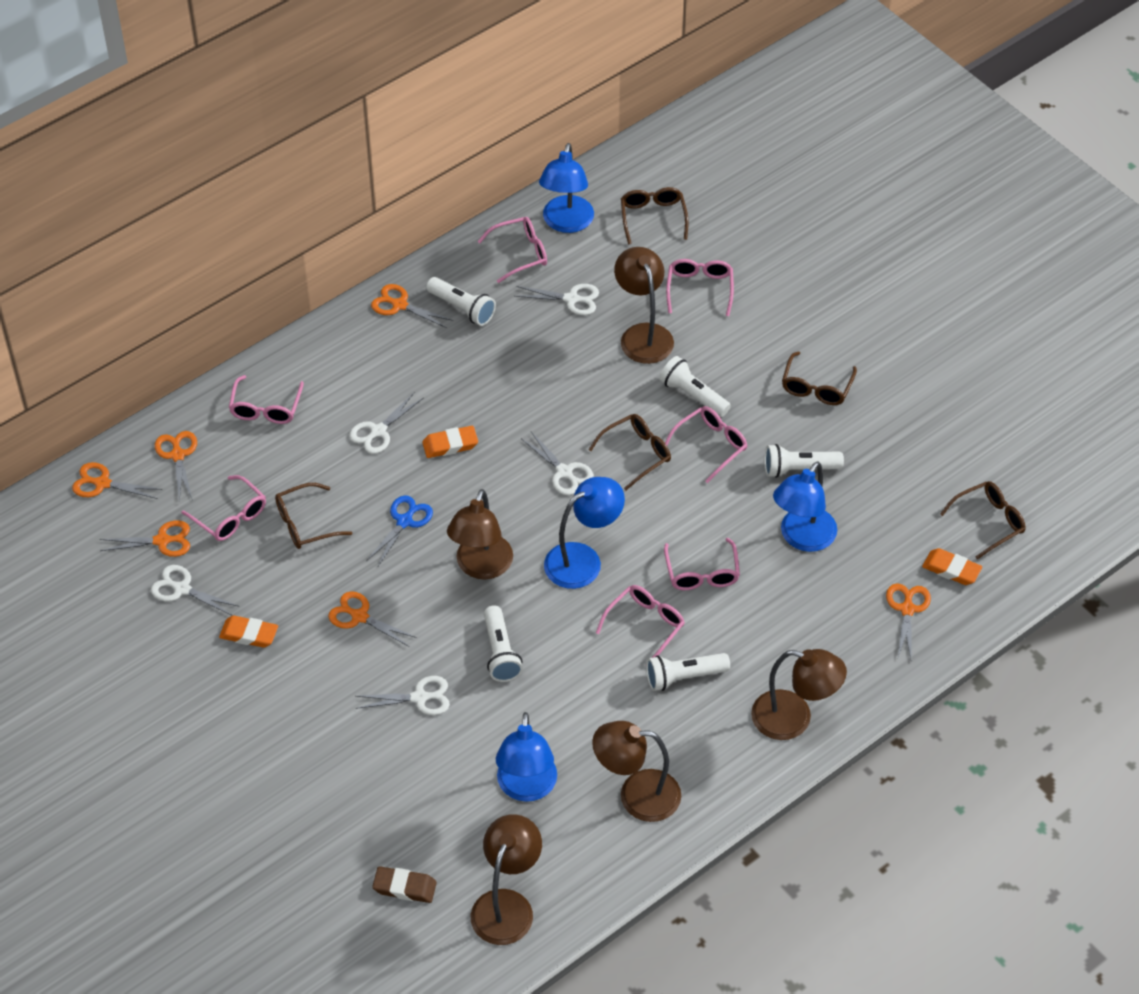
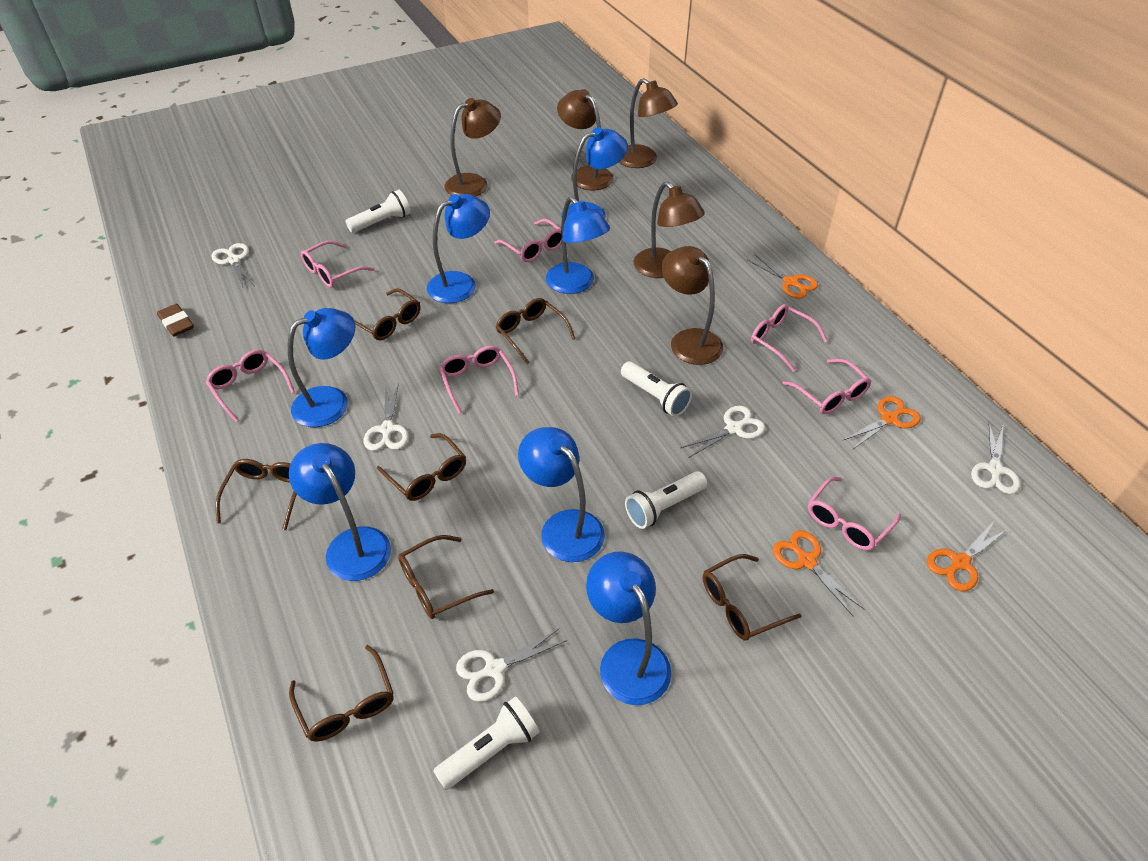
blue lamp: [496,712,557,802] [539,143,594,233] [544,477,625,589] [773,461,837,552] = 4 -> [288,308,355,427] [289,443,391,581] [427,194,490,303] [518,427,605,562] [546,196,610,294] [561,127,628,219] [586,552,671,705] = 7
blue scissors: [366,495,433,566] = 1 -> none = 0
brown glasses: [275,483,352,549] [589,414,671,490] [621,187,689,245] [782,351,857,405] [940,481,1026,559] = 5 -> [215,459,297,530] [289,645,394,742] [354,288,420,341] [377,433,466,501] [398,535,494,619] [495,298,576,364] [703,554,802,640] = 7
orange eraser: [219,615,278,648] [422,426,478,458] [922,548,982,585] = 3 -> none = 0
orange scissors: [72,462,162,499] [100,520,190,557] [155,431,197,502] [328,591,417,647] [371,284,453,328] [886,583,931,659] = 6 -> [747,254,818,299] [773,530,864,616] [842,396,921,450] [927,522,1008,591] = 4
white flashlight: [426,277,496,326] [484,605,523,682] [646,653,730,691] [659,356,731,417] [765,444,844,478] = 5 -> [346,190,411,233] [433,696,540,790] [621,361,692,417] [625,471,707,529] = 4

